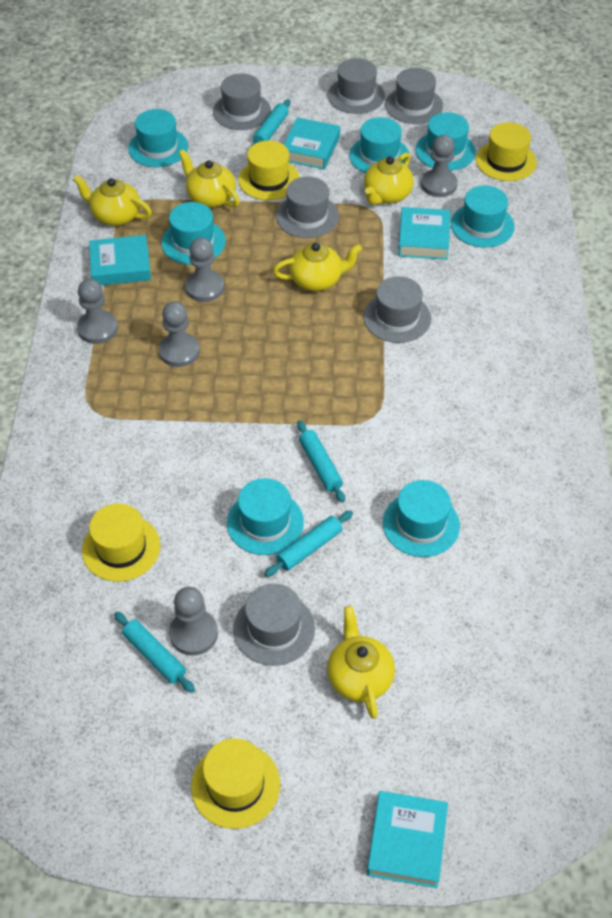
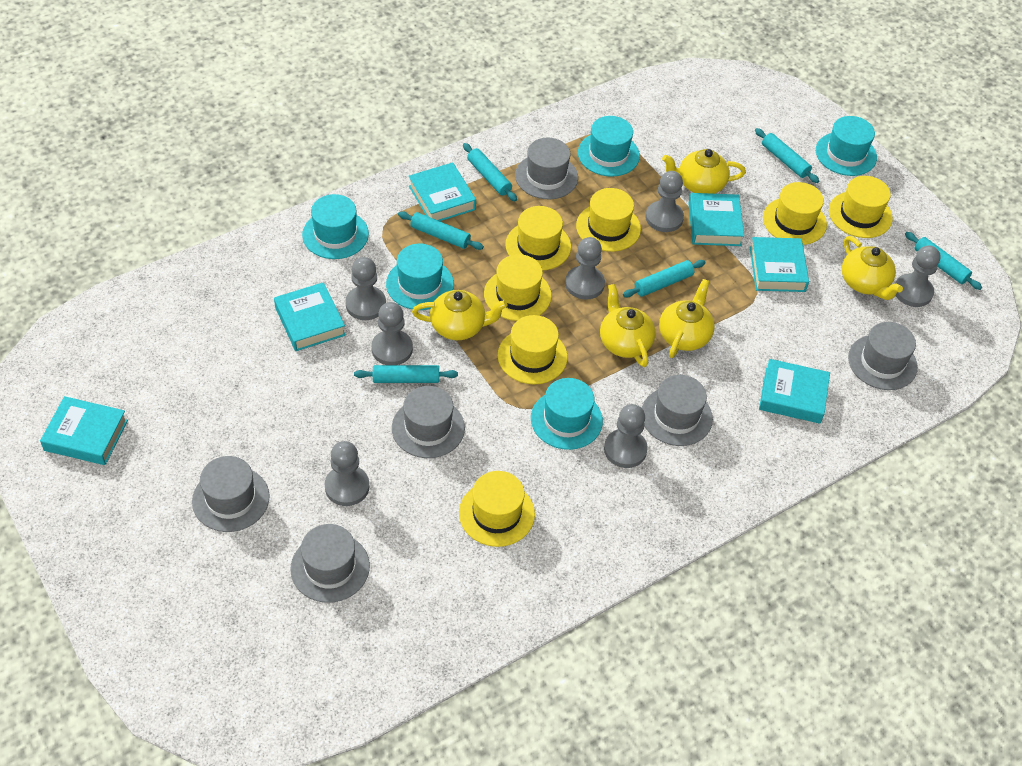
grey pawn: [77,279,118,344] [159,302,200,367] [169,587,218,656] [185,238,224,302] [421,135,458,197] = 5 -> [324,441,369,506] [345,257,386,320] [371,302,413,365] [565,237,605,300] [604,404,648,468] [645,171,684,232] [895,246,941,307] = 7
turquoise book: [89,235,151,285] [283,117,340,170] [367,791,448,888] [398,207,450,260] = 4 -> [40,396,128,465] [274,282,346,351] [409,162,476,221] [688,193,744,246] [750,237,809,292] [759,359,830,424] = 6
turquoise hat: [128,109,188,167] [161,202,226,265] [227,478,304,555] [349,117,409,173] [383,480,460,557] [415,112,476,171] [451,185,515,248] = 7 -> [302,194,369,259] [386,244,454,310] [531,378,603,450] [578,116,640,177] [816,116,877,176] = 5
turquoise rolling pin: [114,612,195,693] [251,99,290,146] [265,510,353,577] [297,420,345,503] = 4 -> [354,365,458,383] [398,211,484,250] [463,143,517,201] [623,260,706,297] [755,128,819,183] [905,232,982,290] = 6
yellow hat: [82,503,160,582] [191,738,280,829] [238,141,300,200] [476,122,537,181] = 4 -> [459,471,535,547] [484,254,552,321] [498,315,568,384] [505,206,571,270] [576,188,641,252] [763,182,827,245] [829,176,893,238] = 7

